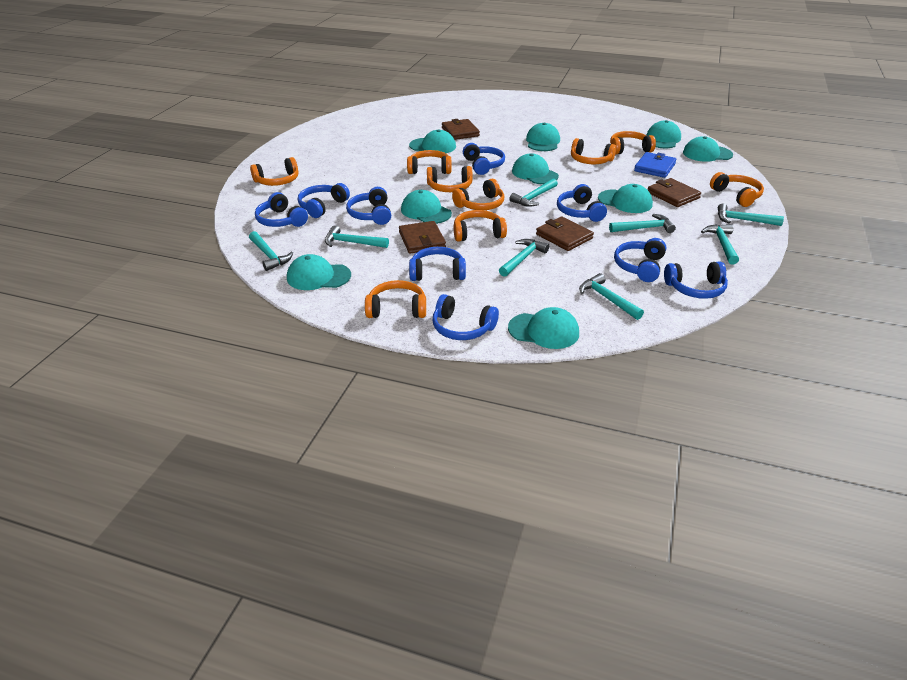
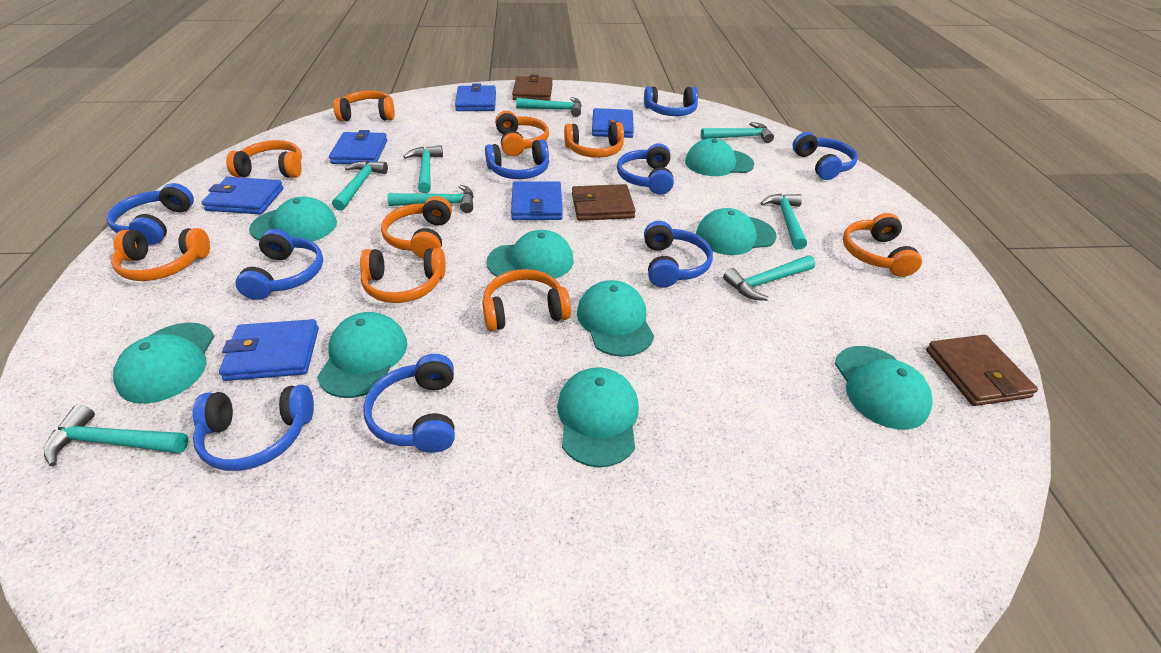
blue wallet: [634,152,676,178] = 1 -> [201,177,284,215] [219,319,319,381] [329,130,387,164] [455,83,496,111] [511,181,563,220] [592,108,634,138] = 6
brown wallet: [399,221,446,254] [442,119,480,140] [536,216,594,251] [648,178,701,207] = 4 -> [512,75,553,101] [572,184,636,221] [926,335,1038,406] = 3

